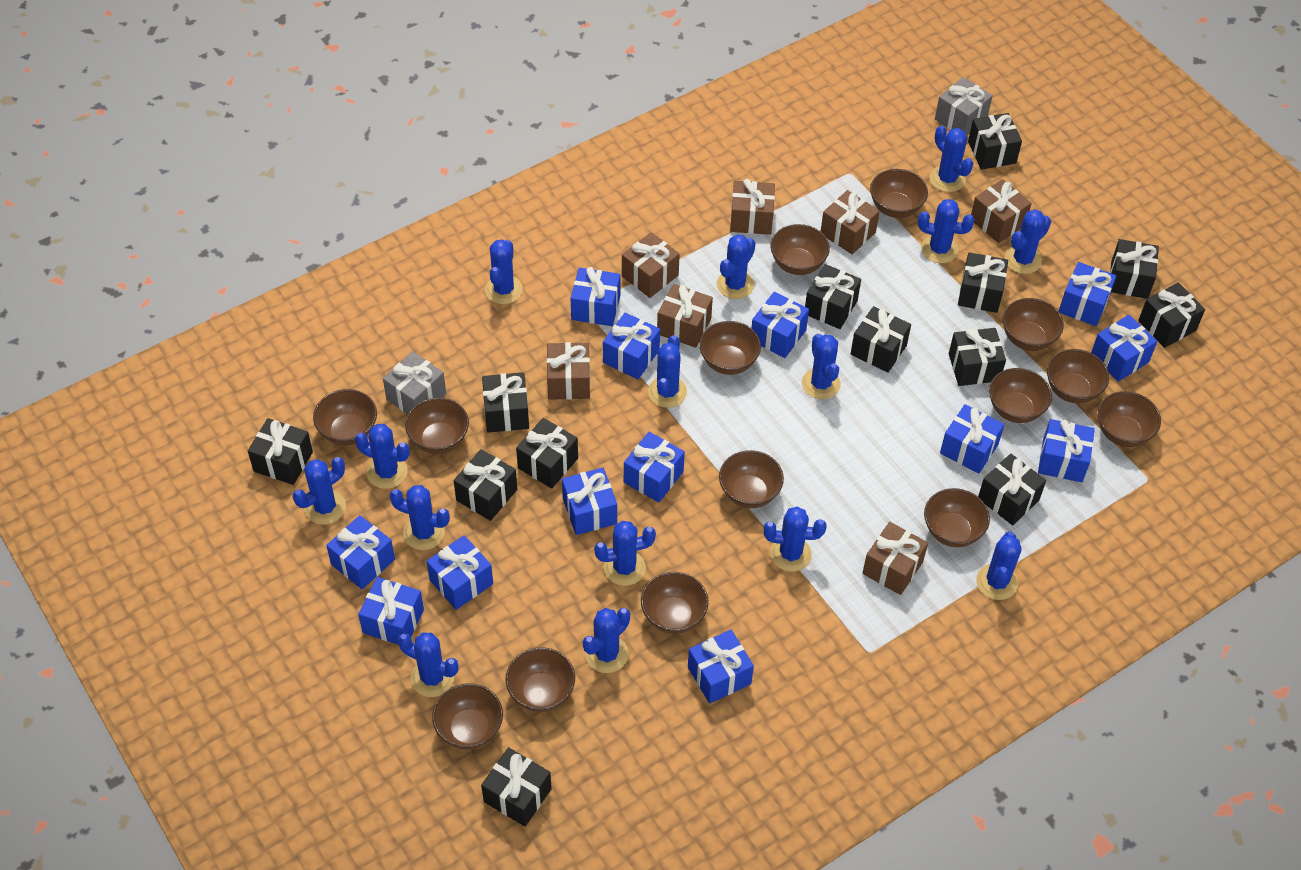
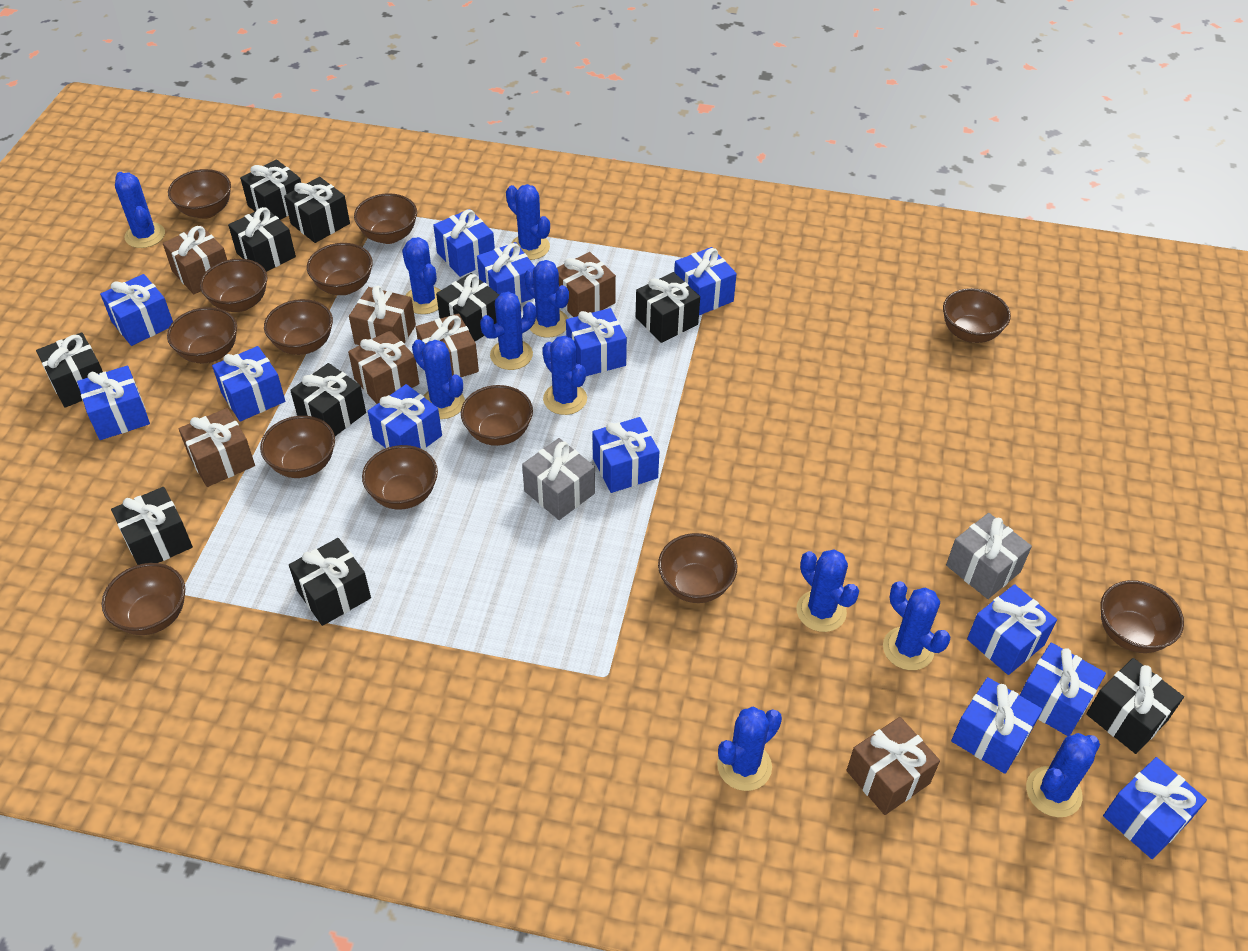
black gift: [248,418,313,485] [454,449,517,521] [481,747,552,826] [482,372,529,433] [516,418,578,489] [805,264,861,329] [851,306,911,373] [949,328,1006,386] [958,252,1008,313] [968,113,1022,170] [978,453,1046,525] [1110,239,1159,299] [1138,282,1205,348] = 13 -> [36,332,103,408] [111,487,193,565] [228,207,296,272] [240,159,301,220] [284,177,350,243] [289,538,371,626] [290,363,366,436] [436,273,499,341] [636,272,700,343] [1086,658,1184,754] = 10
blue cactus: [293,457,346,525] [355,424,410,489] [390,485,450,550] [398,632,459,697] [485,239,523,304] [583,608,630,673] [594,521,656,586] [648,335,687,408] [717,234,755,299] [763,507,827,572] [802,334,841,399] [918,199,975,263] [930,125,973,192] [976,532,1022,600] [1005,209,1051,274] = 15 -> [115,172,165,248] [402,237,441,314] [412,339,465,419] [480,292,536,370] [506,184,550,260] [524,260,569,338] [542,336,587,415] [717,707,782,791] [796,549,859,632] [883,581,950,670] [1026,733,1100,817] = 11
brown bowl: [313,389,377,445] [405,397,469,454] [432,683,503,750] [506,647,575,712] [641,572,709,634] [699,321,761,375] [719,450,784,508] [770,224,830,275] [870,169,928,218] [924,488,990,547] [989,368,1052,423] [1003,298,1064,351] [1047,349,1109,404] [1098,391,1161,447] = 14 -> [102,563,185,635] [167,307,237,363] [168,169,231,219] [200,259,267,312] [260,416,335,478] [264,299,333,355] [307,243,373,295] [354,193,417,244] [362,445,438,510] [461,385,533,446] [658,533,737,603] [943,288,1011,343] [1100,580,1184,653] = 13

